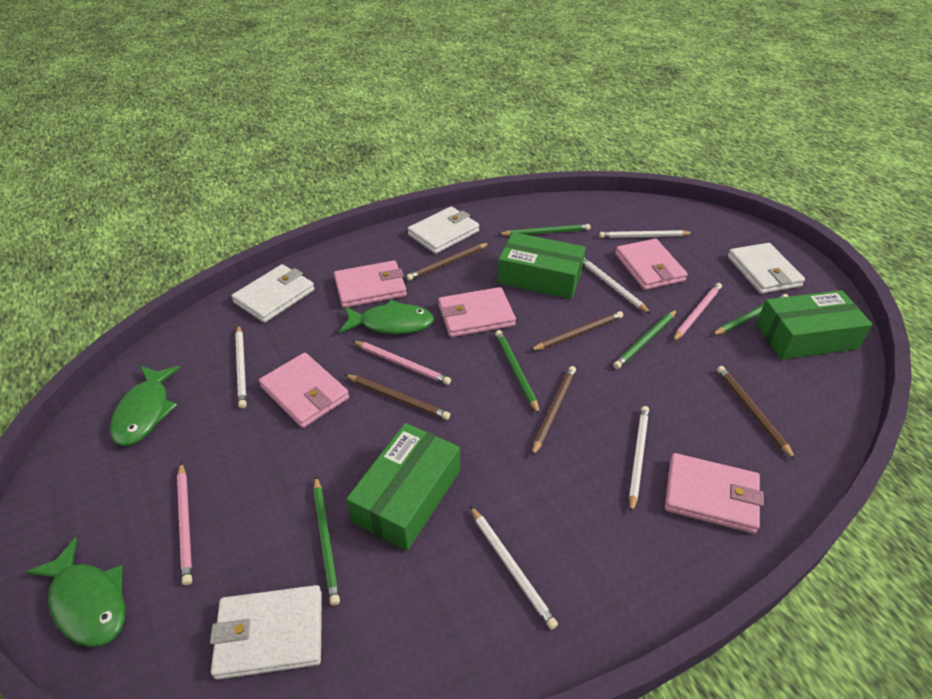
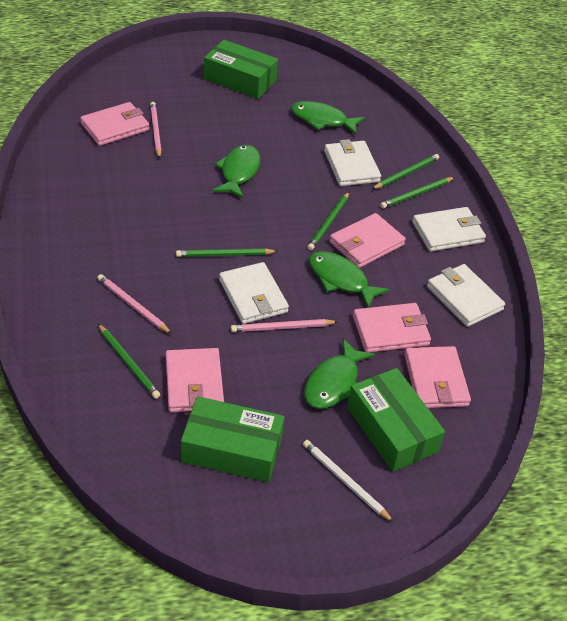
brown pencil: [344,374,450,420] [406,243,489,281] [530,311,623,351] [532,366,576,456] [717,366,796,460] = 5 -> none = 0
green fish: [26,537,125,647] [110,366,181,446] [339,300,434,334] = 3 -> [212,145,260,199] [291,101,365,135] [304,338,375,409] [309,251,390,308] = 4
white pencil: [235,325,247,408] [470,506,558,630] [583,257,651,314] [599,230,693,238] [629,406,649,513] = 5 -> [303,440,394,523] = 1

